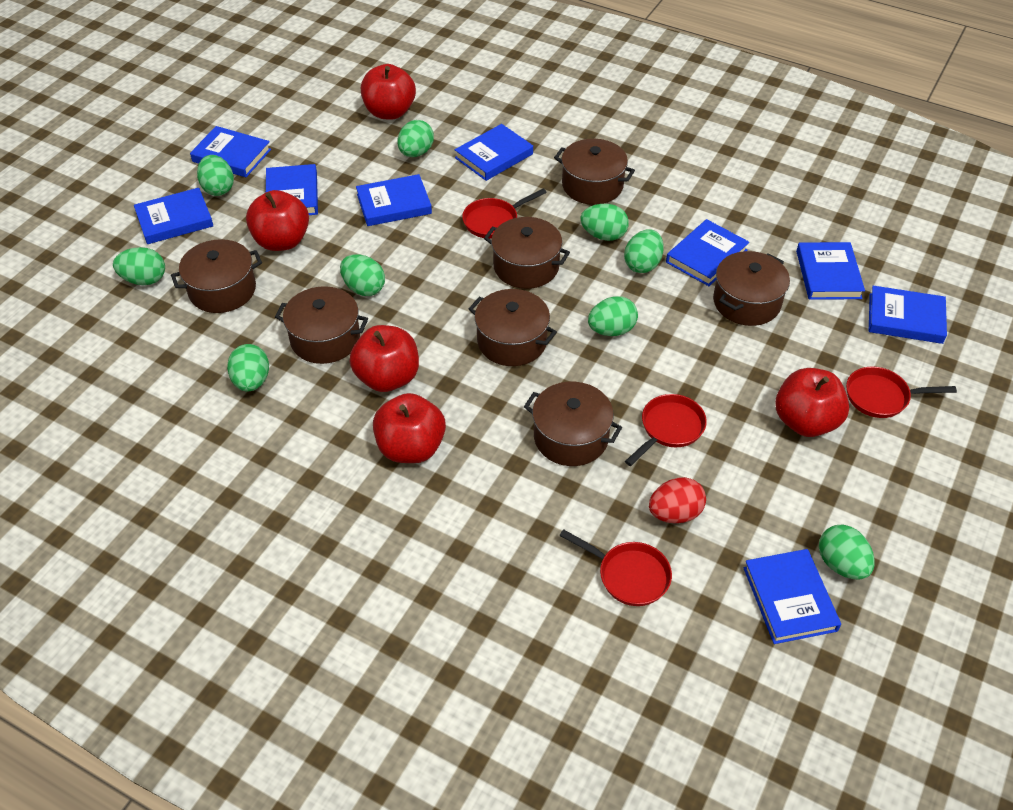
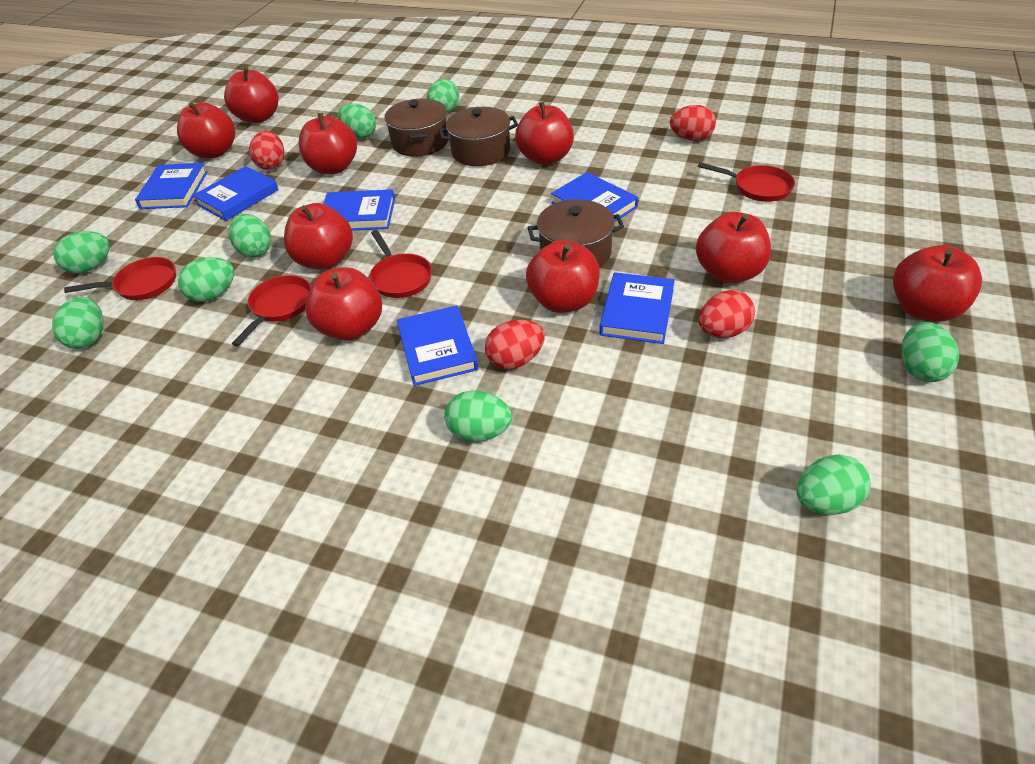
blue book: [134,188,213,244] [190,126,271,177] [266,164,318,215] [356,174,432,226] [455,124,533,181] [666,219,749,286] [744,549,841,644] [796,242,865,300] [869,286,947,344] = 9 -> [135,163,208,209] [192,166,279,221] [323,189,395,230] [397,305,478,386] [551,172,638,222] [599,272,675,344] = 6
brown pot: [171,239,262,313] [275,286,368,364] [469,289,557,366] [484,217,570,289] [524,382,622,466] [554,139,635,205] [713,251,790,326] = 7 -> [384,99,449,157] [439,107,518,166] [528,199,624,268] = 3
red apple: [246,190,309,251] [350,325,419,392] [361,64,416,120] [373,393,446,463] [775,368,849,437] = 5 -> [177,102,235,159] [224,67,279,123] [284,203,353,270] [298,113,357,174] [305,267,382,341] [515,102,574,165] [526,240,600,313] [696,212,771,284] [893,245,982,322] = 9
red egg: [649,477,706,523] = 1 -> [249,131,284,170] [485,320,545,369] [670,105,716,141] [699,290,755,338] = 4

